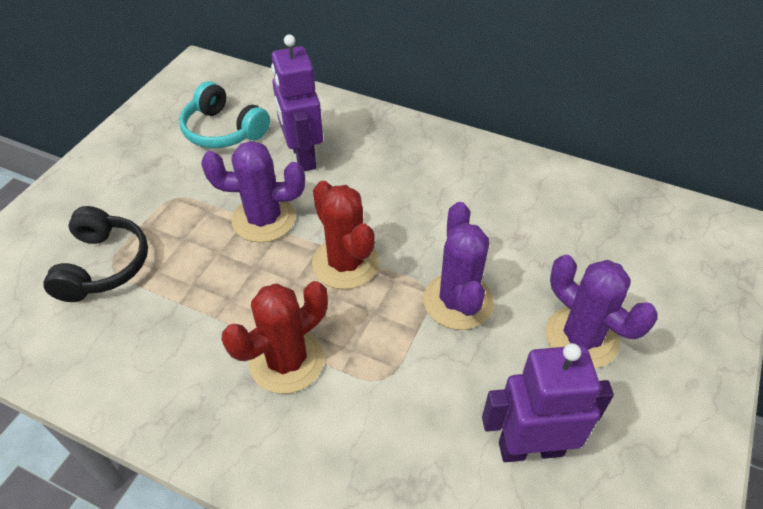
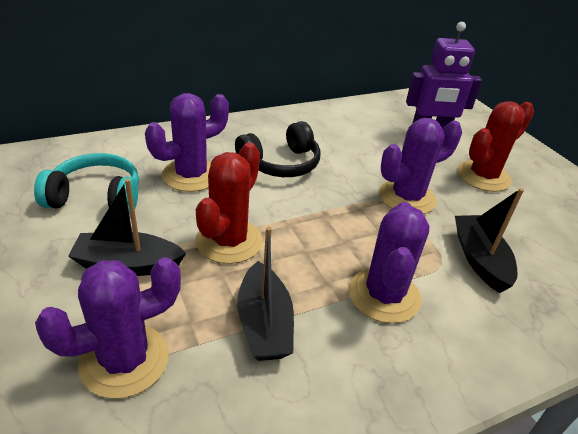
black boat: none = 0 -> [68,179,186,276] [237,227,294,361] [455,188,524,293] = 3
purple cactus: [201,141,305,243] [423,202,494,330] [545,255,657,368] = 3 -> [35,257,181,399] [145,93,229,192] [349,202,430,323] [379,118,462,214] = 4
purple robot: [271,34,323,171] [482,343,614,462] = 2 -> [406,22,482,129] = 1

